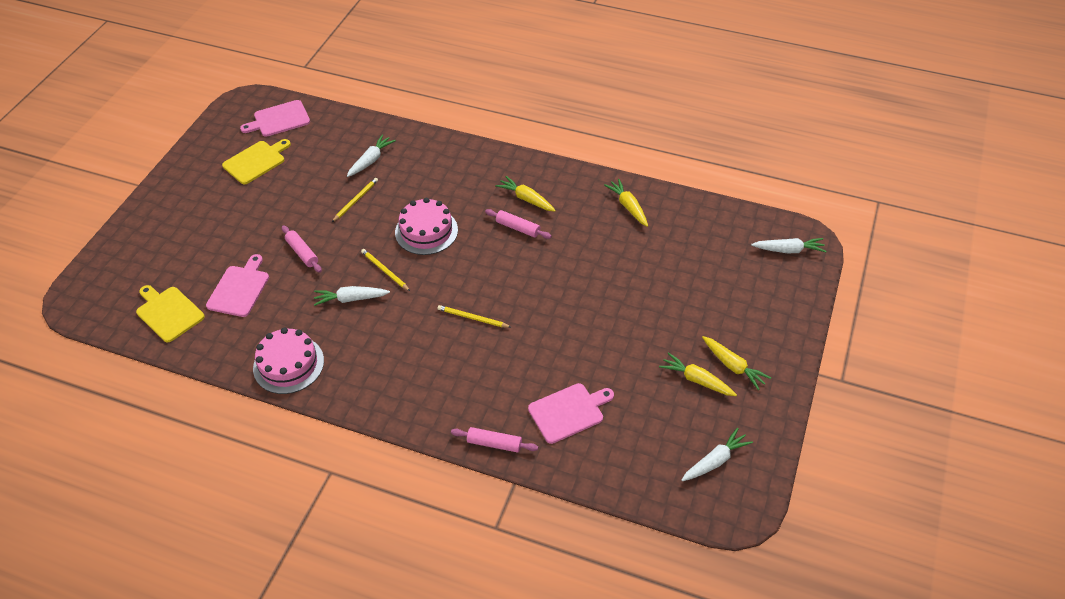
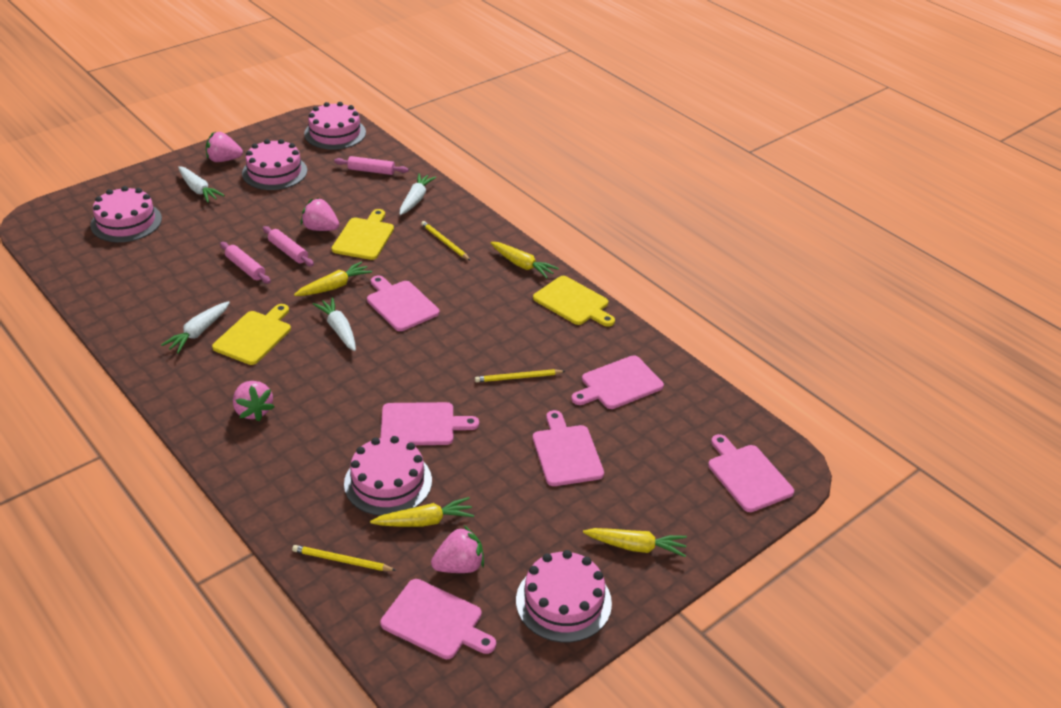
pink cake: [253,328,324,394] [395,198,458,255] = 2 -> [90,186,162,242] [242,139,307,190] [304,102,366,150] [344,436,432,516] [516,550,612,642] = 5
pink cutting board: [206,254,269,317] [240,100,310,137] [528,383,614,444] = 3 -> [367,276,440,331] [380,579,496,659] [381,402,479,445] [533,410,604,486] [571,355,664,409] [708,434,794,512] = 6
pink strawberry: none = 0 -> [206,132,243,162] [233,381,274,421] [301,198,339,231] [431,526,484,573] = 4
yellow cutting board: [136,285,205,343] [222,139,291,184] = 2 -> [212,304,291,365] [332,209,394,260] [533,276,615,327] = 3

